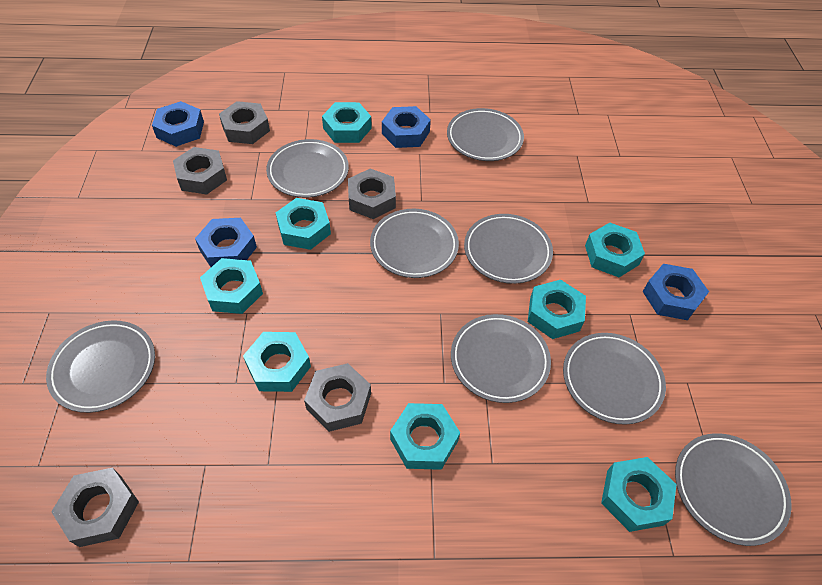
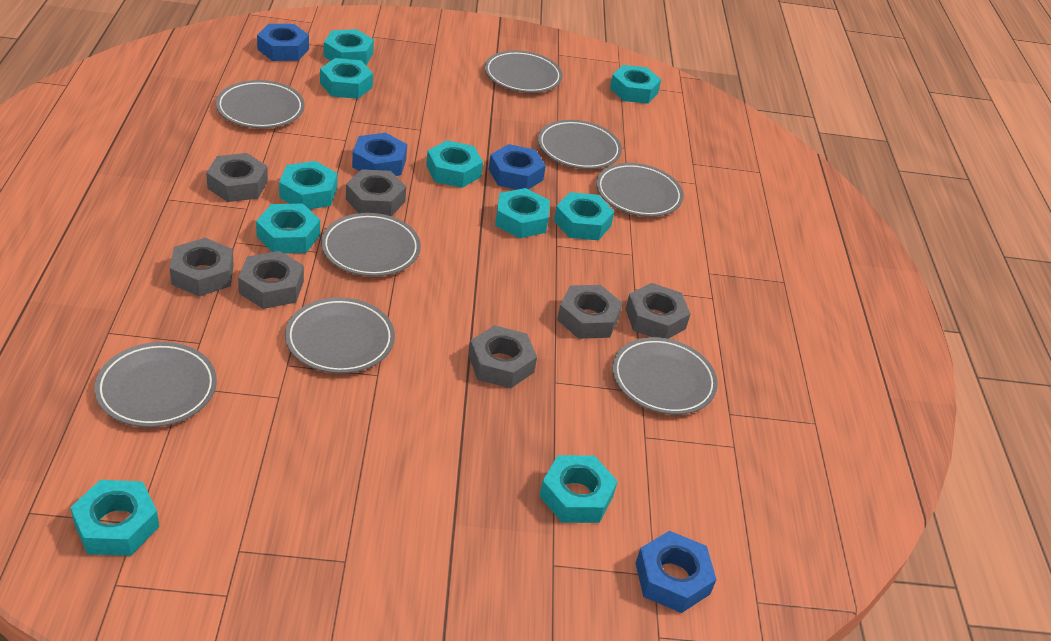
grey nut: [51,467,139,547] [173,147,227,194] [219,101,270,144] [304,363,371,432] [348,169,396,219] = 5 -> [170,238,234,296] [206,153,268,202] [238,251,304,309] [346,169,406,216] [469,325,537,388] [557,285,622,339] [626,283,690,339] = 7
turquoise nut: [200,258,263,314] [243,332,311,392] [276,198,331,250] [322,102,372,143] [390,403,460,470] [528,280,586,339] [585,223,645,277] [601,457,677,532] = 8 -> [70,480,159,556] [256,204,320,254] [279,161,338,209] [320,58,373,99] [324,29,374,65] [426,140,483,188] [495,188,550,238] [539,455,618,523] [554,192,614,240] [610,65,661,104] = 10

